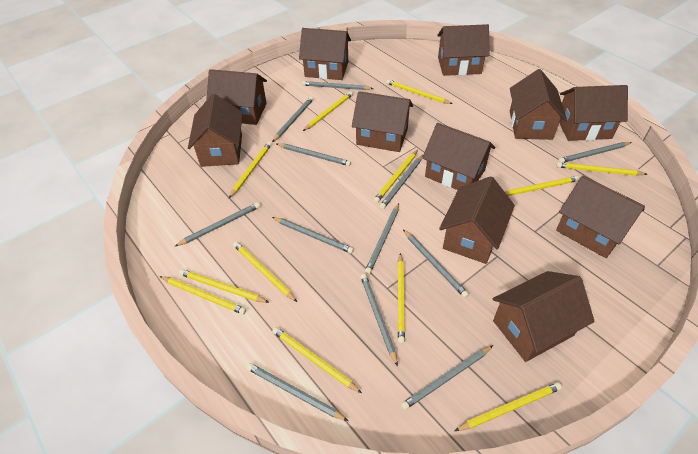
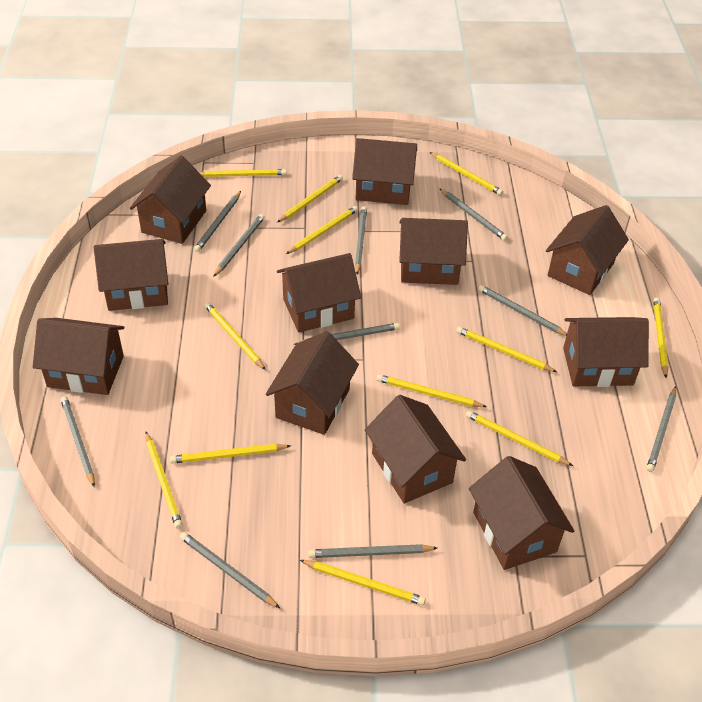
grey pencil: [175,203,260,246] [247,363,348,421] [272,97,314,142] [272,217,354,254] [277,143,351,166] [302,81,374,90] [360,274,398,367] [365,203,399,274] [380,155,423,209] [401,345,493,410] [403,229,469,298] [559,142,632,163] = 12 -> [61,396,95,487] [180,532,280,608] [194,191,241,252] [213,214,265,277] [294,323,400,345] [309,544,437,558] [355,207,367,274] [439,188,508,241] [478,285,567,336] [646,386,676,472] = 10

